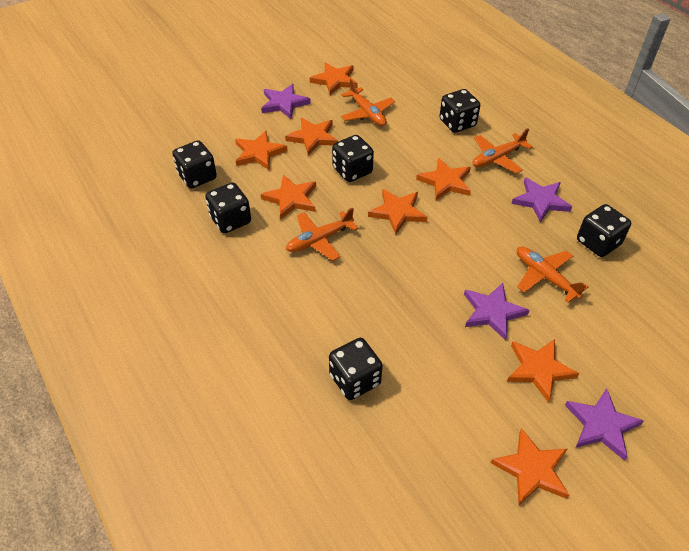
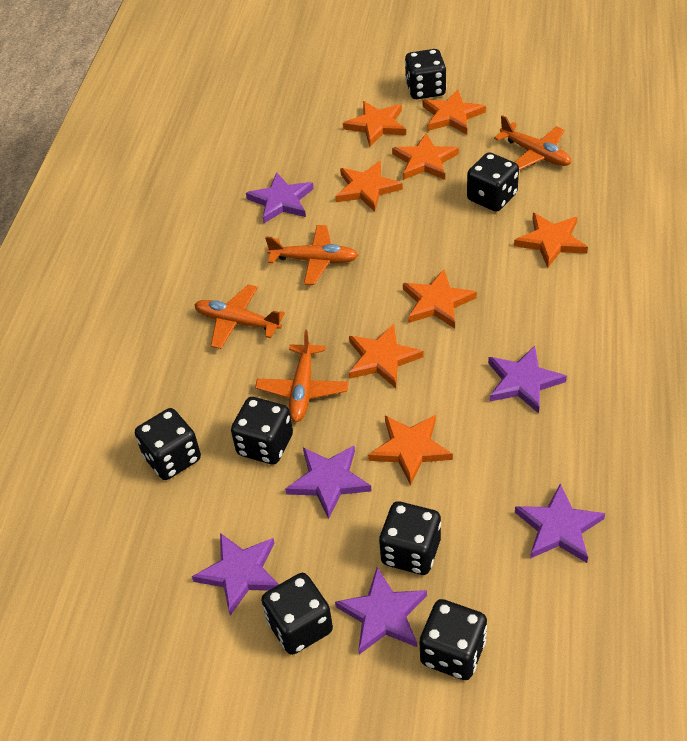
black dice: [172,140,217,188] [205,183,251,233] [329,338,383,400] [332,135,374,182] [440,89,480,133] [577,204,631,257] = 6 -> [135,408,201,480] [231,397,293,465] [261,573,333,655] [379,501,441,575] [405,49,446,99] [420,599,487,680] [467,152,519,212] = 7
purple star: [261,84,311,119] [464,283,530,341] [511,177,572,223] [565,388,644,461] = 4 -> [192,533,279,616] [246,172,314,223] [285,446,372,519] [335,568,427,655] [488,346,567,414] [515,484,605,563] = 6

